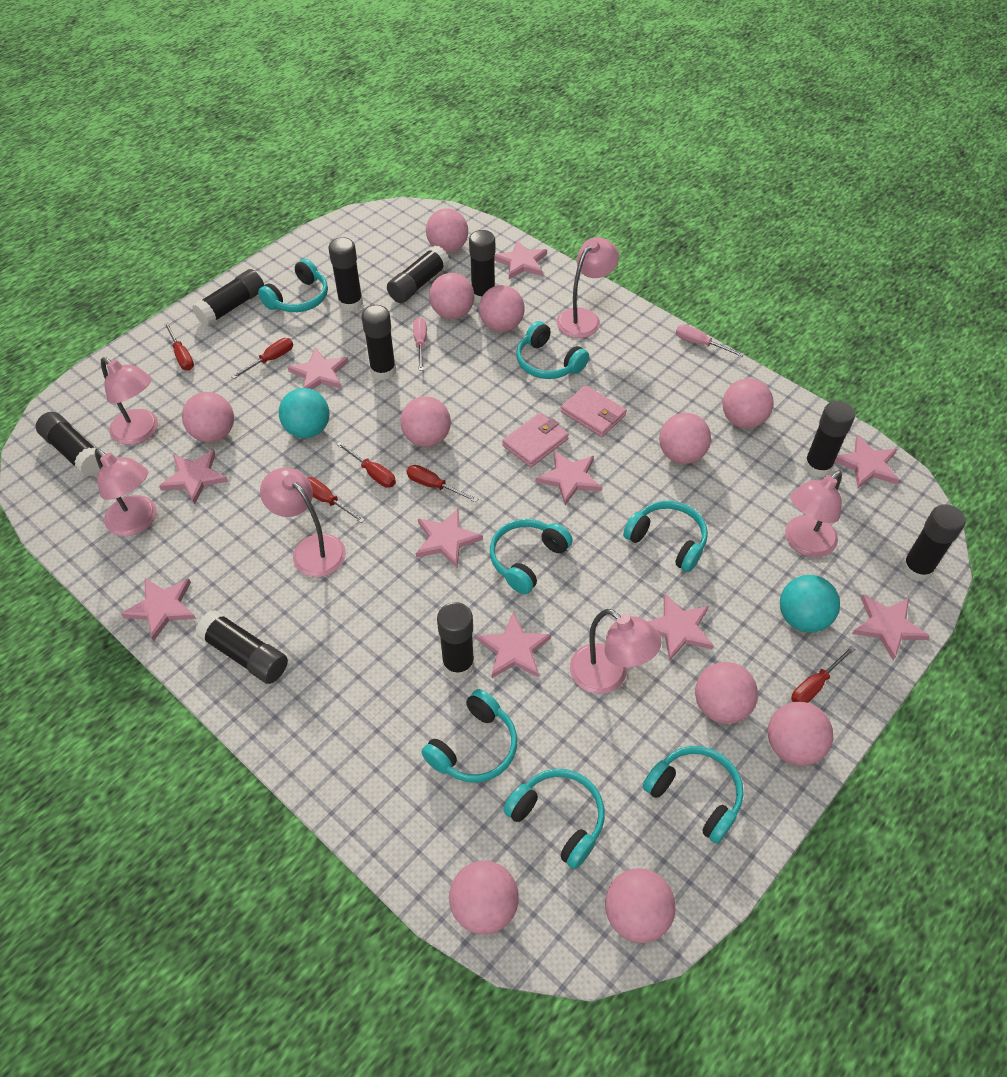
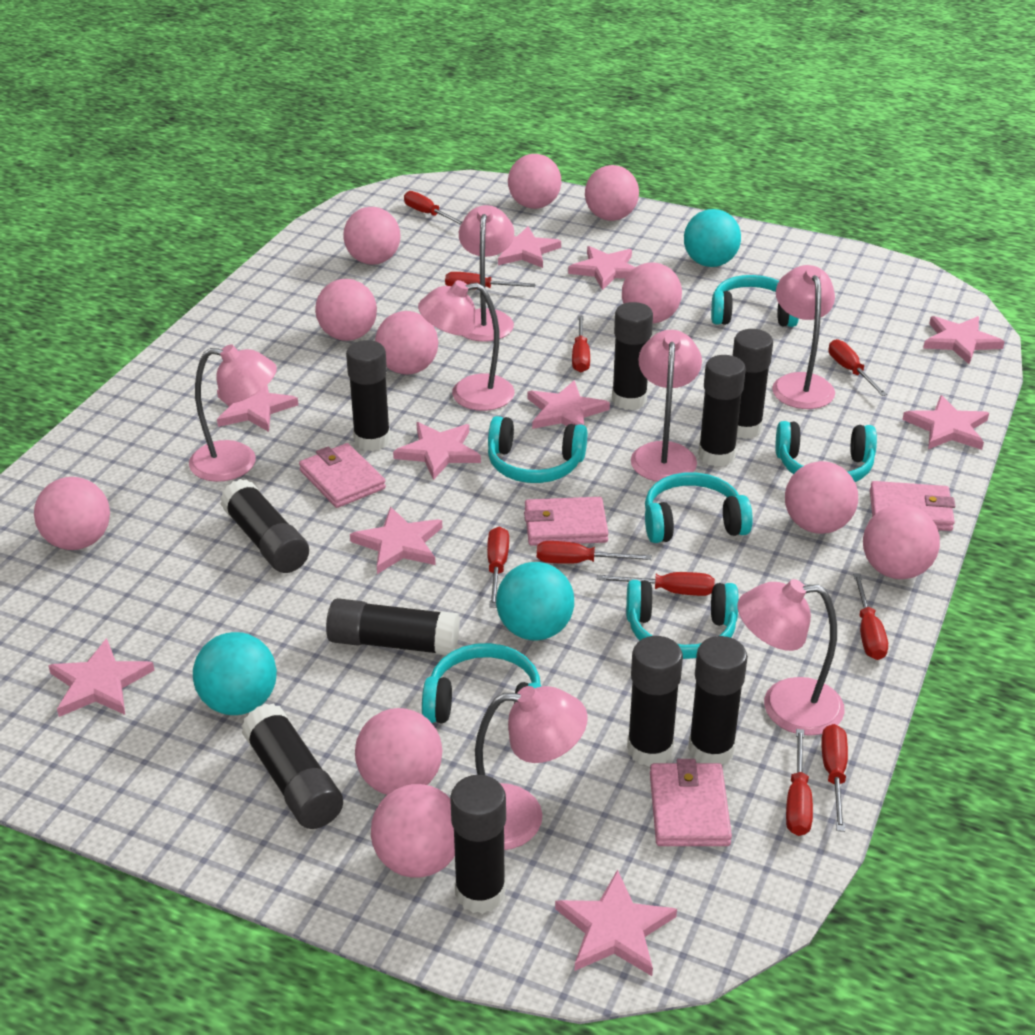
pink lamp: [95,449,156,536] [101,357,158,445] [260,468,346,577] [556,237,619,338] [570,609,662,694] [785,470,842,557] = 6 -> [189,344,277,482] [418,280,514,411] [459,205,514,342] [475,686,588,850] [631,330,702,482] [737,579,845,736] [772,265,835,409] = 7
pink screwdriver: [413,318,427,371] [676,325,744,357] = 2 -> none = 0
pink wallet: [502,413,569,467] [560,385,627,437] = 2 -> [299,443,386,508] [524,497,608,546] [650,759,732,846] [870,481,955,531] = 4
red screwdriver: [164,323,194,370] [231,338,293,379] [307,477,365,523] [337,442,396,488] [406,465,478,502] [791,646,855,703] = 6 -> [404,191,462,225] [445,272,536,288] [487,526,509,608] [537,541,652,564] [572,316,590,372] [597,572,715,596] [786,729,813,836] [821,724,848,832] [829,339,887,396] [853,573,888,660] = 10
turquoise ball: [279,388,329,438] [780,575,840,633] = 2 -> [193,632,277,715] [496,562,574,641] [684,209,741,267] = 3
turquoise headphones: [258,259,328,312] [421,689,517,783] [490,519,573,594] [503,769,605,869] [516,321,589,379] [623,501,708,572] [643,746,744,844] = 7 -> [422,643,542,723] [488,416,587,483] [626,580,739,659] [645,472,753,543] [711,275,799,327] [775,421,877,482] = 6

